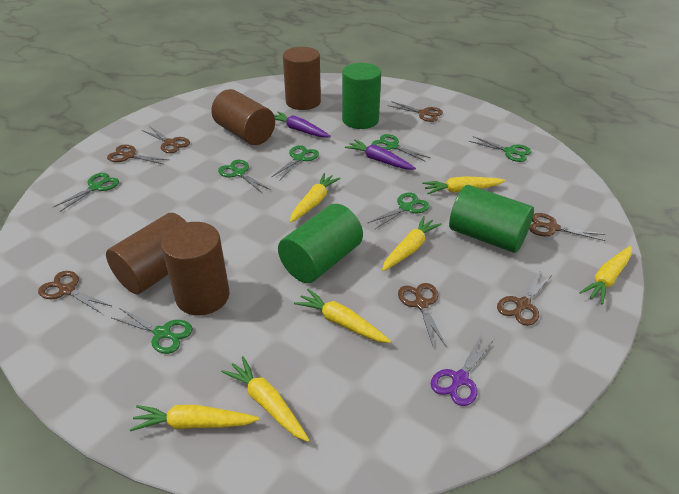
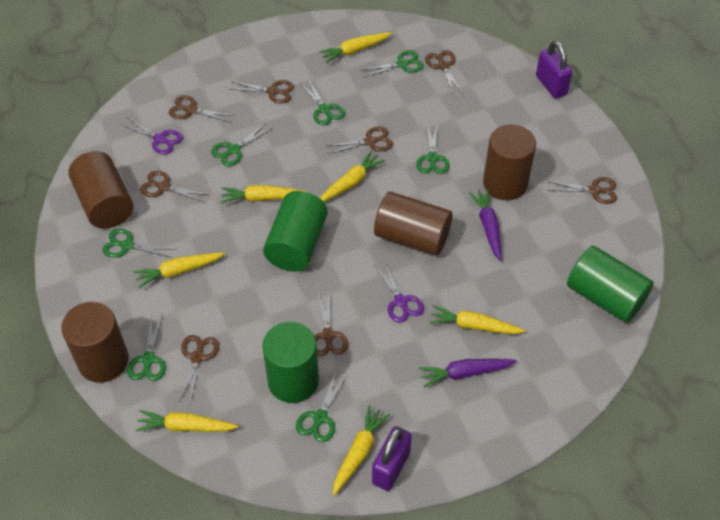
brown scissors: [38,271,111,314] [107,145,169,164] [142,126,190,153] [387,101,443,122] [398,283,446,346] [497,272,553,326] [529,213,606,241] = 7 -> [140,171,208,202] [169,95,235,122] [178,335,219,405] [230,80,294,104] [315,292,348,356] [325,126,393,154] [425,50,463,95] [547,177,617,204] = 8
purple padlock: none = 0 -> [372,426,412,491] [536,41,572,99] = 2
purple scissors: [431,336,494,406] = 1 -> [121,118,183,155] [374,261,424,323] = 2

